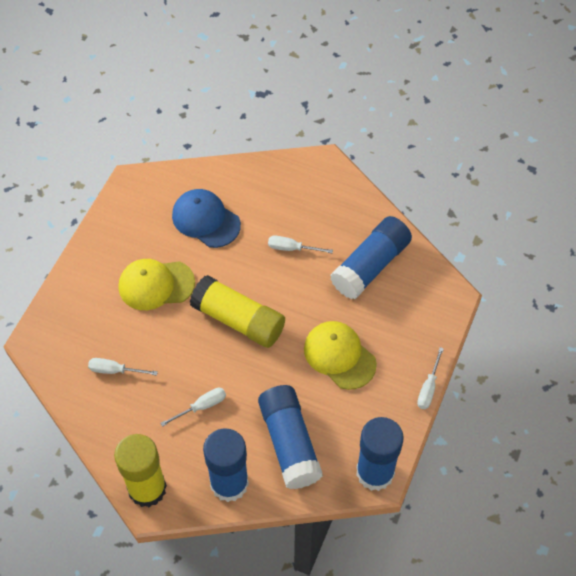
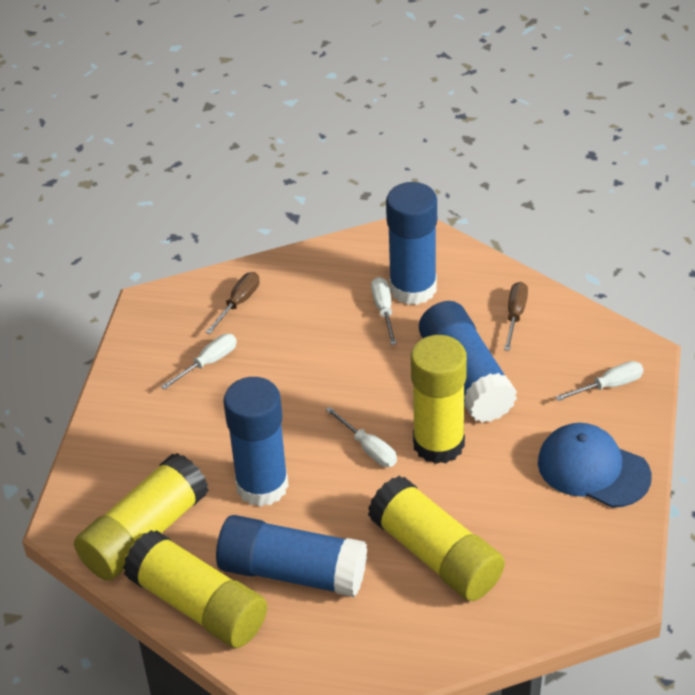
brown screwdriver: none = 0 -> [205,272,260,334] [504,282,528,351] = 2
yellow cap: [119,259,195,310] [304,321,377,390] = 2 -> none = 0
yellow glue stick: [114,434,167,507] [190,275,285,348] = 2 -> [74,453,209,581] [123,530,267,648] [368,476,505,601] [411,335,467,464] = 4

